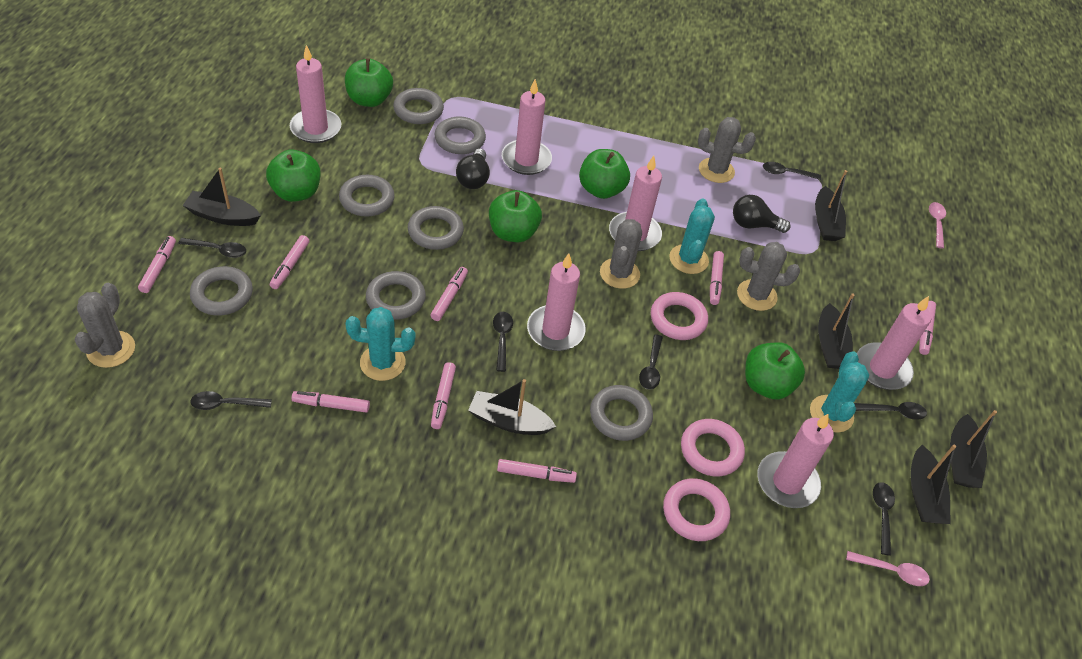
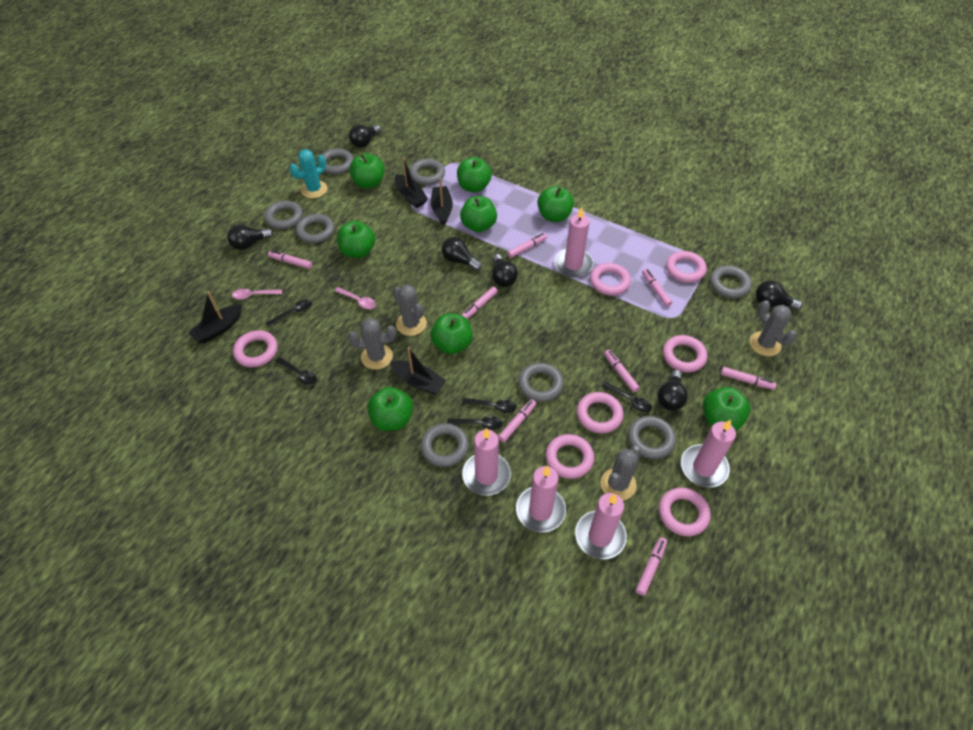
black boat: [182,168,261,226] [468,379,556,435] [815,170,847,241] [818,293,854,369] [911,445,956,524] [950,410,997,488] = 6 -> [188,291,242,344] [390,347,447,395] [395,158,428,208] [431,178,453,225] = 4
black light bulb: [456,149,490,189] [733,195,791,233] = 2 -> [227,225,273,250] [349,125,381,148] [442,237,482,271] [492,254,518,287] [657,370,688,411] [756,281,802,310] = 6
black spoon: [178,238,246,258] [190,391,272,410] [493,312,513,372] [639,335,663,390] [763,162,821,180] [854,402,927,420] [873,482,895,556] = 7 -> [265,299,312,327] [275,357,317,385] [447,416,503,430] [462,398,516,413] [602,382,652,413] = 5
green apple: [266,149,321,202] [345,58,393,107] [489,190,542,242] [579,149,630,199] [745,342,805,400] = 5 -> [337,221,375,258] [349,153,385,188] [367,387,413,431] [430,313,473,354] [457,157,492,192] [460,196,497,232] [537,186,574,222] [703,387,750,430] = 8
grey ring: [190,266,253,316] [339,175,395,217] [366,271,426,320] [393,88,444,124] [408,206,464,250] [435,117,486,154] [590,385,653,441] = 7 -> [264,201,303,229] [296,214,335,243] [322,148,354,174] [409,159,445,185] [421,423,469,467] [518,363,564,402] [628,416,676,459] [710,266,752,298] = 8
pink candle: [290,45,341,143] [502,79,552,175] [527,253,586,351] [609,156,662,251] [757,414,834,508] [857,296,931,390] = 6 -> [462,428,511,496] [516,466,566,532] [554,207,594,277] [575,493,627,559] [681,419,736,488] = 5
pink ring: [651,292,708,340] [663,478,730,541] [681,419,745,477] = 3 -> [233,330,278,367] [546,434,594,479] [577,392,624,433] [590,263,631,295] [659,488,711,536] [663,335,707,372] [666,251,707,283] = 7
turquoise cactus: [345,307,415,381] [669,198,715,274] [810,351,869,433] = 3 -> [290,149,327,198] = 1

